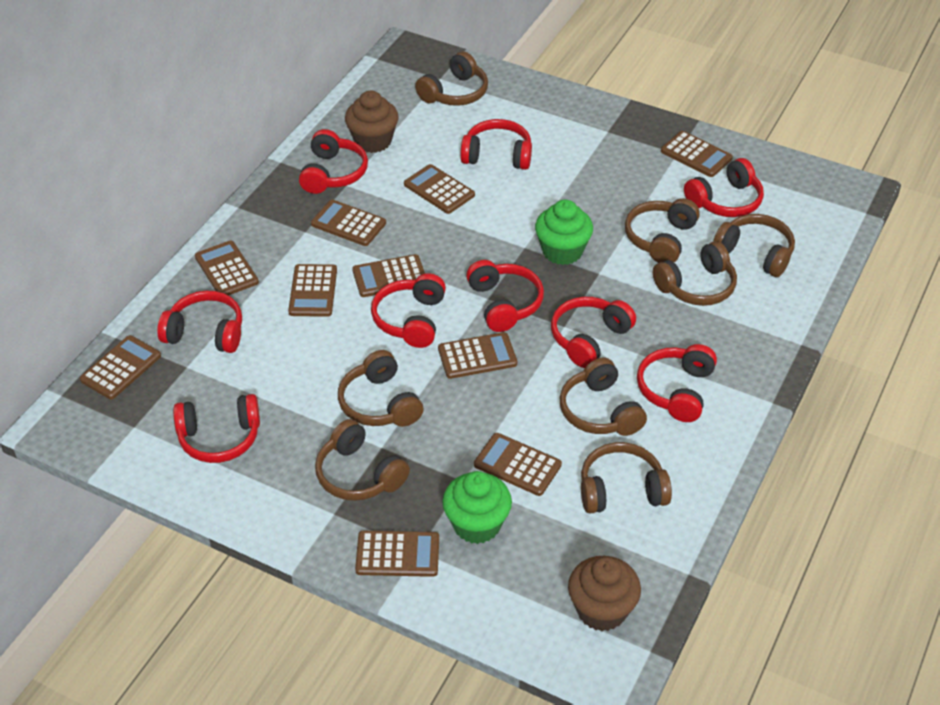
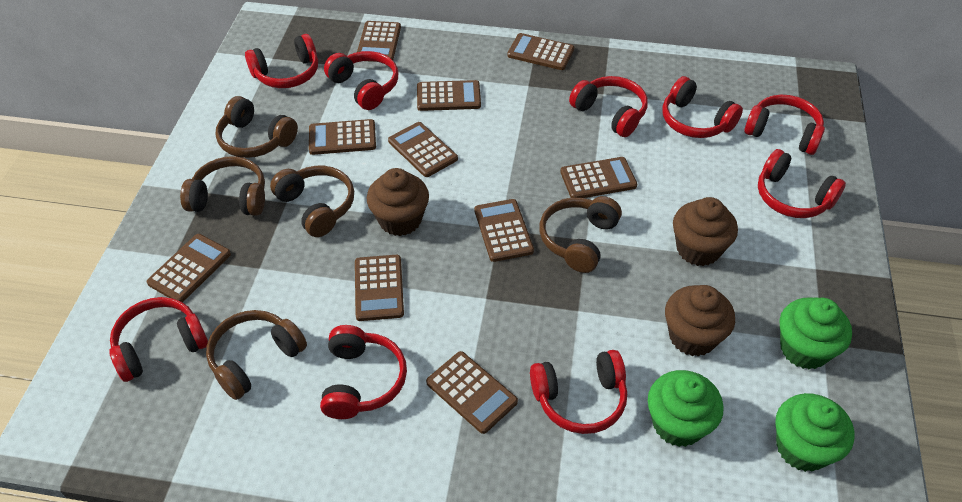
brown cupcake: [345,91,399,153] [568,556,641,631] = 2 -> [367,168,429,236] [665,285,735,357] [673,197,738,266] = 3
brown headphones: [315,419,410,501] [338,350,423,427] [415,52,488,106] [560,358,647,436] [581,442,672,513] [625,198,700,263] [653,241,737,306] [713,214,795,277] = 8 -> [180,156,265,216] [206,310,307,400] [215,96,298,158] [270,166,354,237] [539,196,622,273] = 5
green cupcake: [442,471,512,544] [535,199,593,265] = 2 -> [648,370,724,447] [775,393,854,472] [780,297,852,369] = 3

